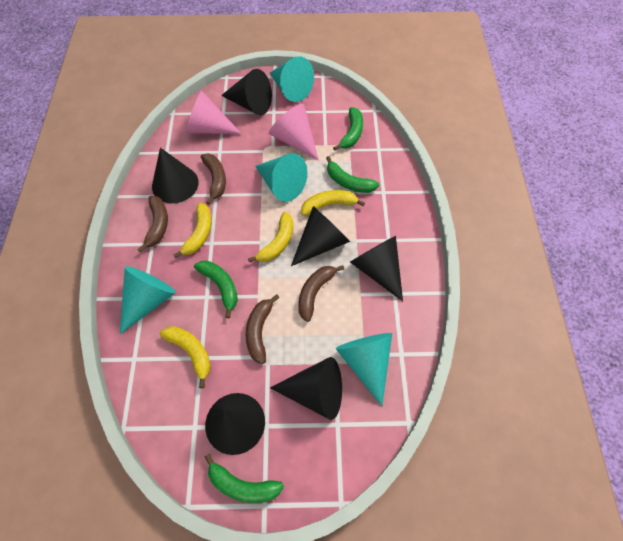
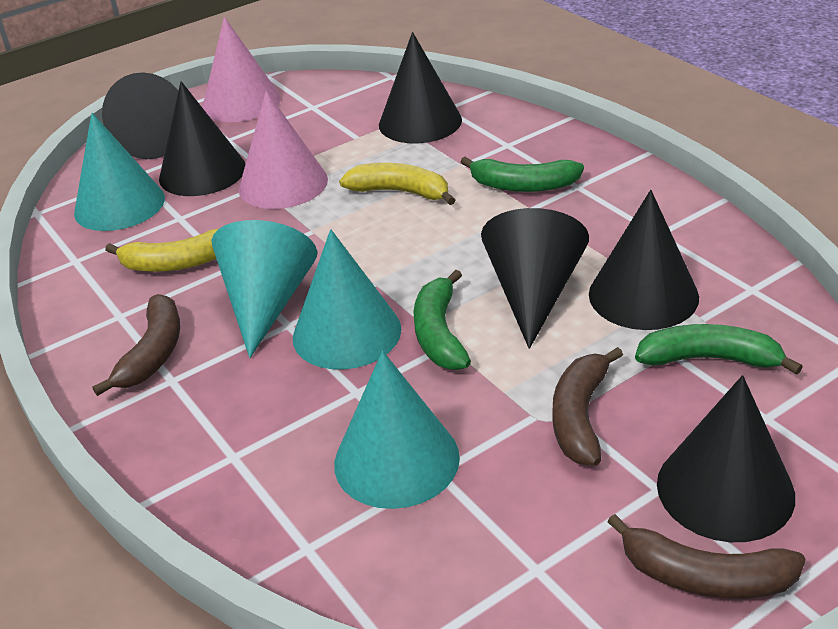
brown banana: [137,196,168,253] [201,153,226,205] [246,294,280,364] [298,265,344,322] = 4 -> [92,294,180,396] [553,347,623,466] [608,514,806,599] = 3
green banana: [194,261,238,318] [205,454,284,503] [326,156,379,193] [333,107,363,151] = 4 -> [413,270,471,370] [461,157,584,192] [635,324,803,375] = 3
yellow banana: [160,326,211,388] [173,203,212,258] [248,212,293,262] [301,190,365,216] = 4 -> [105,229,218,272] [339,163,455,205] = 2

